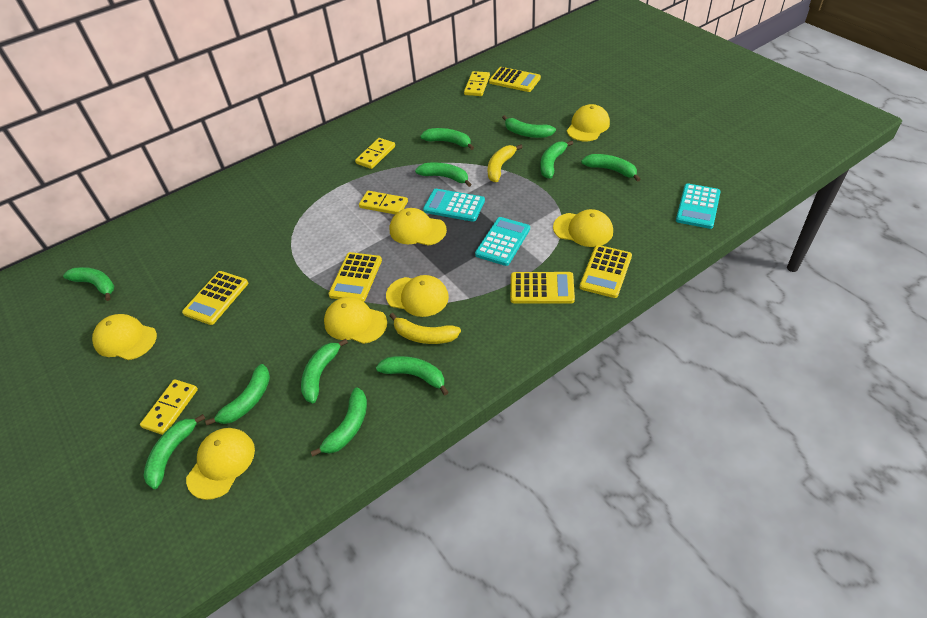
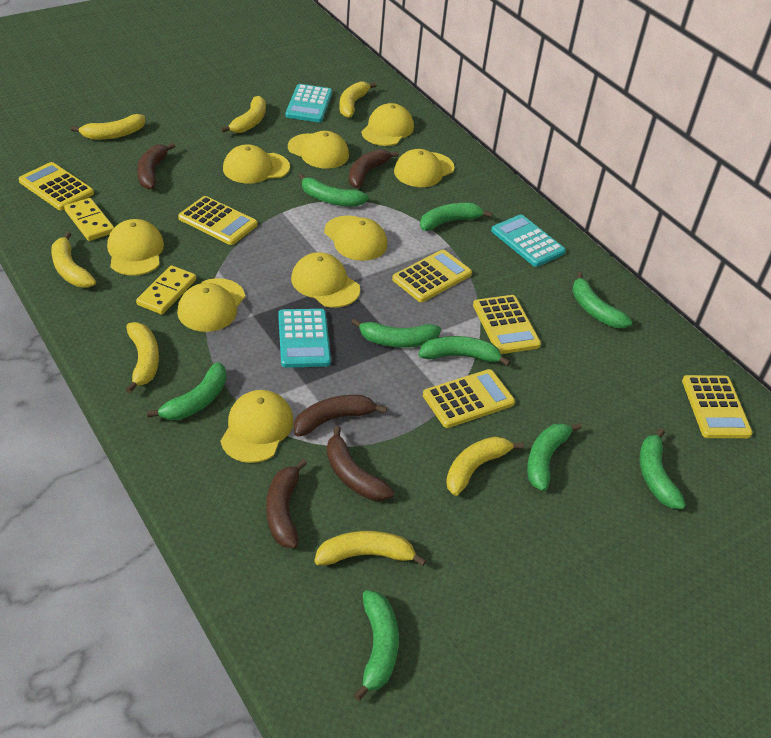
brown banana: none = 0 -> [137,143,175,190] [266,459,307,548] [294,395,387,437] [327,426,394,501] [349,149,399,188] = 5
green banana: [63,267,114,301] [143,414,206,489] [205,364,270,425] [301,338,348,403] [311,388,367,457] [376,356,449,395] [415,162,471,187] [420,128,474,150] [502,115,556,138] [540,140,573,179] [581,154,641,182] = 11 -> [147,362,226,420] [298,173,369,207] [351,318,441,348] [354,590,399,701] [419,336,510,366] [420,203,492,231] [527,423,582,492] [572,272,632,328] [640,428,686,509] = 9
yellow banana: [389,313,461,344] [488,145,523,182] = 2 -> [51,232,96,288] [71,114,145,140] [126,322,159,393] [221,96,266,133] [314,531,426,566] [339,82,377,118] [446,436,524,496] = 7
yellow calculator: [182,271,248,325] [329,252,382,302] [489,67,541,92] [511,272,575,304] [579,245,632,298] = 5 -> [19,162,94,210] [178,196,257,245] [392,250,472,302] [423,369,515,428] [473,295,541,354] [682,375,753,438] = 6
yellow cap: [92,314,157,360] [186,428,255,500] [324,297,387,344] [386,275,449,317] [390,208,447,246] [553,209,613,247] [567,104,610,141] = 7 -> [107,219,164,276] [177,278,245,332] [221,390,294,463] [223,144,290,184] [288,131,349,169] [291,252,360,308] [324,215,387,261] [361,103,414,146] [394,149,455,187] = 9
yellow domino: [140,379,198,435] [355,138,395,169] [359,191,408,214] [464,71,490,96] = 4 -> [64,198,114,241] [136,265,196,315] = 2

